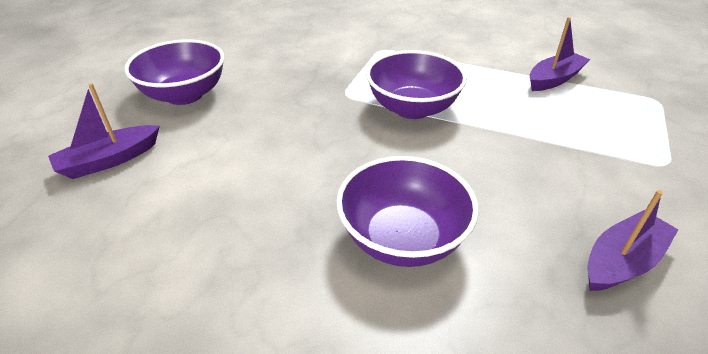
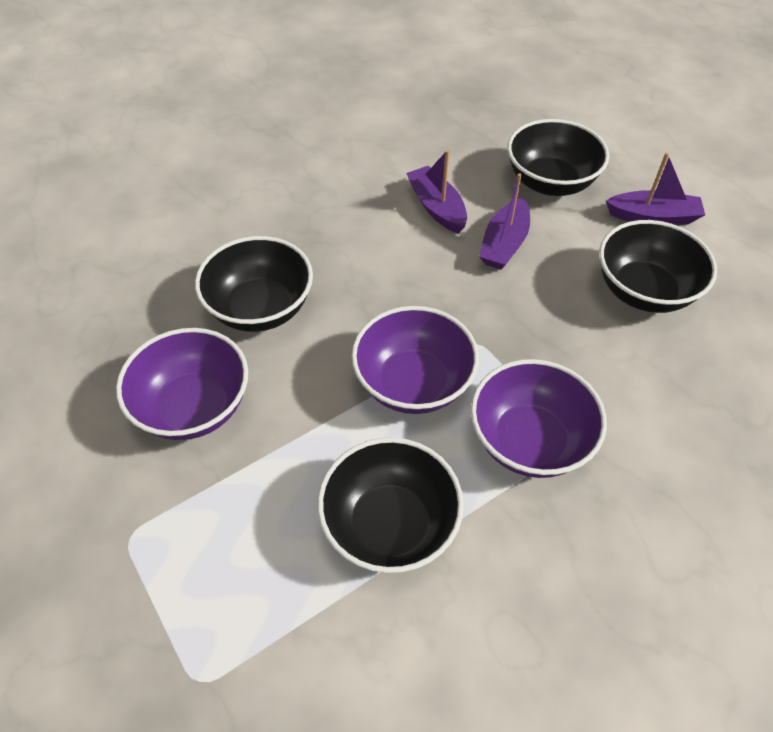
black bowl: none = 0 -> [195,236,313,332] [318,437,464,573] [508,119,609,196] [599,220,717,313] = 4

